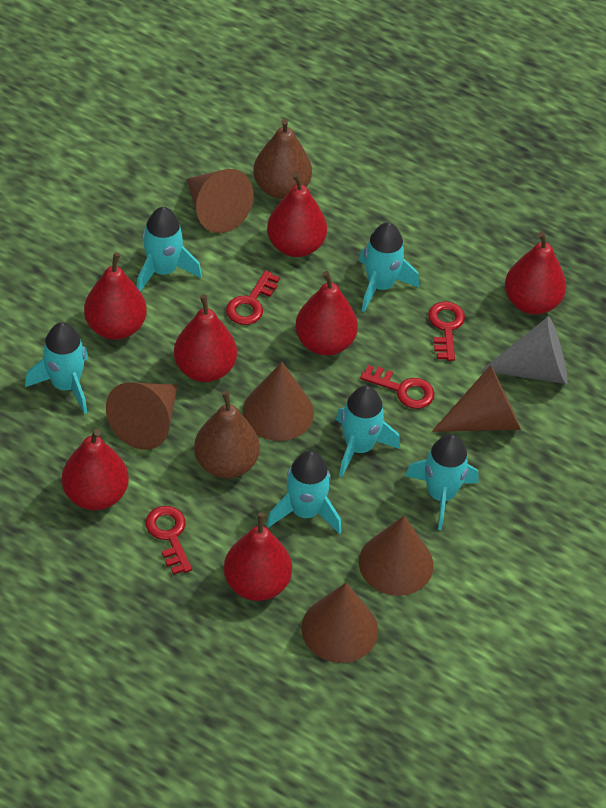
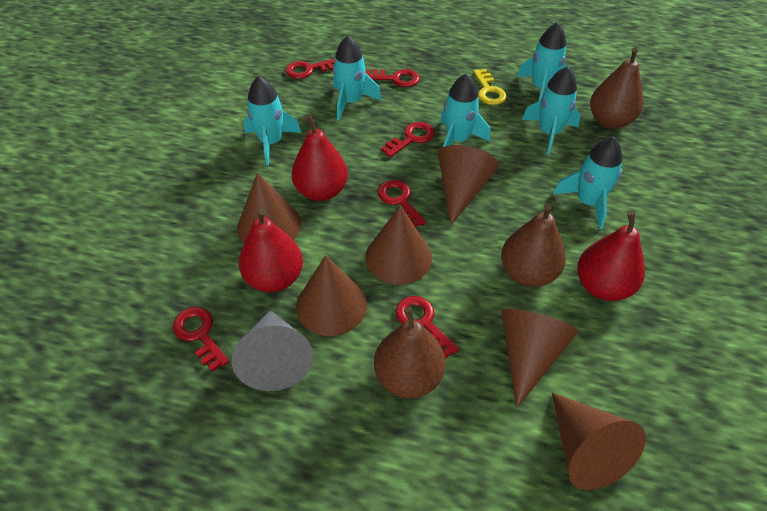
brown pear: [194,391,260,479] [253,119,312,199] = 2 -> [374,307,445,398] [501,204,566,287] [590,47,643,129] = 3
red key: [145,506,192,575] [226,270,280,325] [360,365,435,409] [428,301,465,361] = 4 -> [173,307,229,372] [286,59,335,79] [366,69,420,87] [378,180,426,227] [381,122,434,157] [396,296,459,359] = 6
red pear: [62,429,129,510] [84,252,147,340] [174,295,237,382] [224,512,292,601] [267,173,327,257] [295,271,358,356] [505,231,566,315] = 7 -> [239,208,303,292] [292,115,348,201] [577,211,645,301] = 3
yellow key: none = 0 -> [473,69,507,105] = 1

